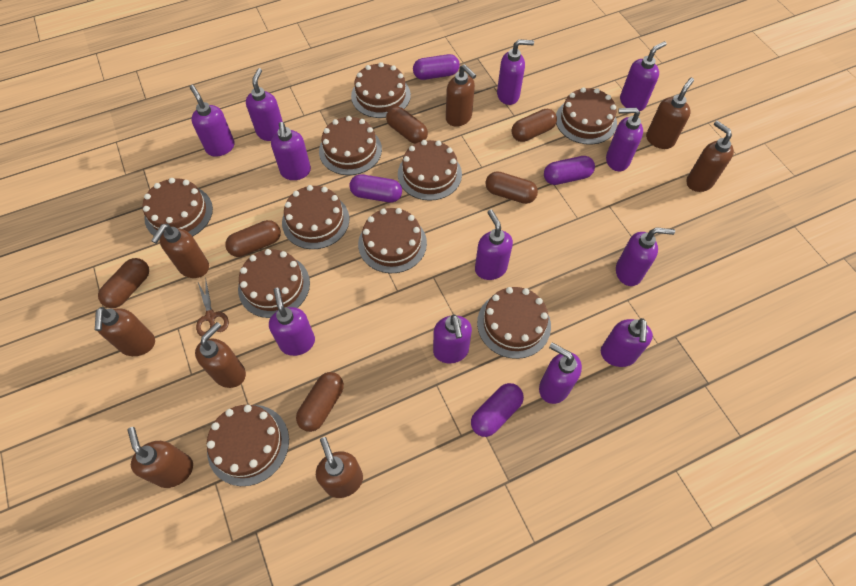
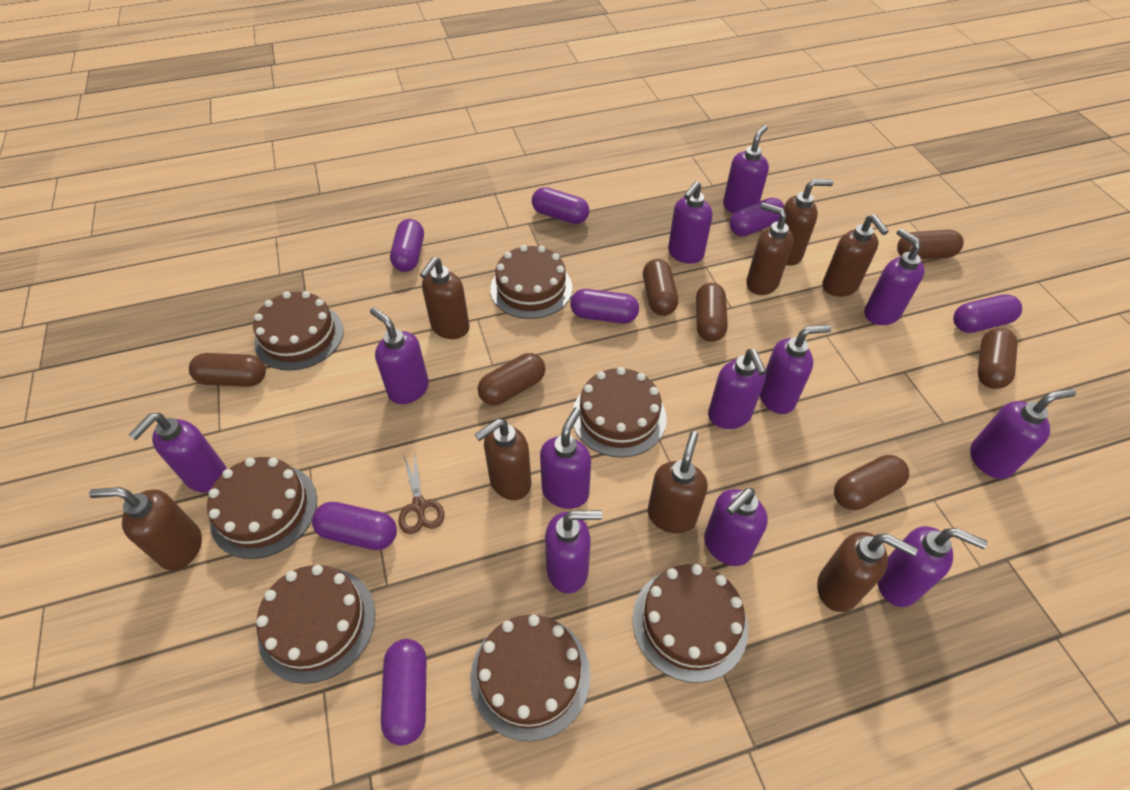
brown cake: [142,178,213,236] [207,405,289,486] [238,249,310,318] [282,185,349,249] [319,116,382,175] [351,62,411,118] [358,208,427,273] [398,140,462,201] [477,287,551,359] [556,87,617,144] = 10 -> [207,457,317,559] [253,291,344,371] [256,565,375,684] [470,615,590,742] [490,245,572,319] [572,367,667,457] [633,564,748,683] = 7
brown capsule: [98,258,149,308] [225,220,281,257] [296,372,344,432] [386,106,428,144] [486,171,538,204] [511,109,557,142] = 6 -> [189,353,266,387] [478,353,545,405] [643,259,678,316] [696,283,728,342] [834,455,909,510] [897,230,964,260] [978,328,1017,389] = 7
purple capsule: [349,174,402,203] [413,54,460,80] [471,383,524,437] [544,156,595,185] = 4 -> [312,502,397,550] [381,639,426,745] [390,219,424,272] [532,187,589,224] [570,289,639,324] [730,198,784,237] [953,294,1022,333] = 7

